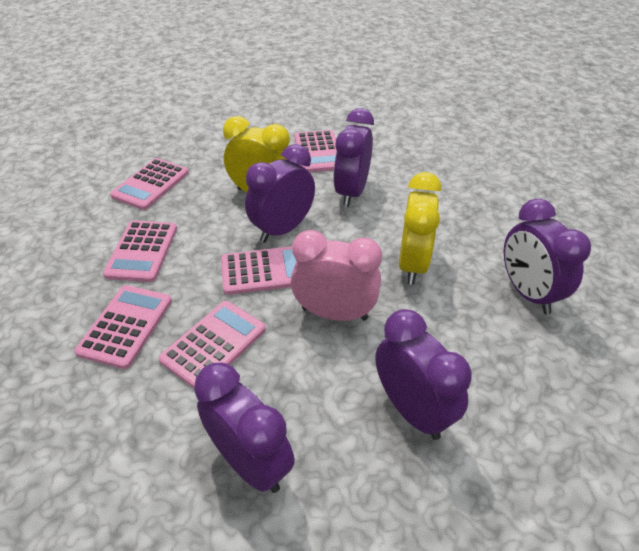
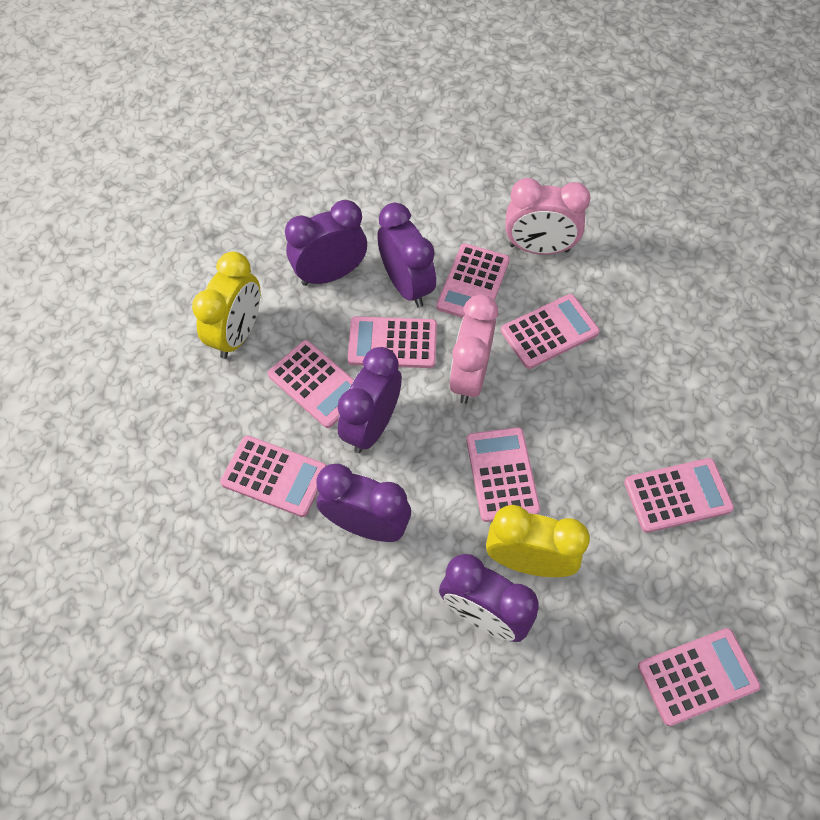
pink calculator: [74,285,172,369] [103,220,177,282] [110,158,189,210] [159,301,266,388] [221,246,296,295] [294,130,337,172] = 6 -> [220,435,327,517] [268,340,354,428] [348,316,437,368] [436,243,510,318] [466,427,540,522] [501,294,600,369] [624,458,734,533] [638,628,761,726] = 8
pink clock: [291,230,382,321] = 1 -> [449,294,498,404] [505,178,591,255] = 2

